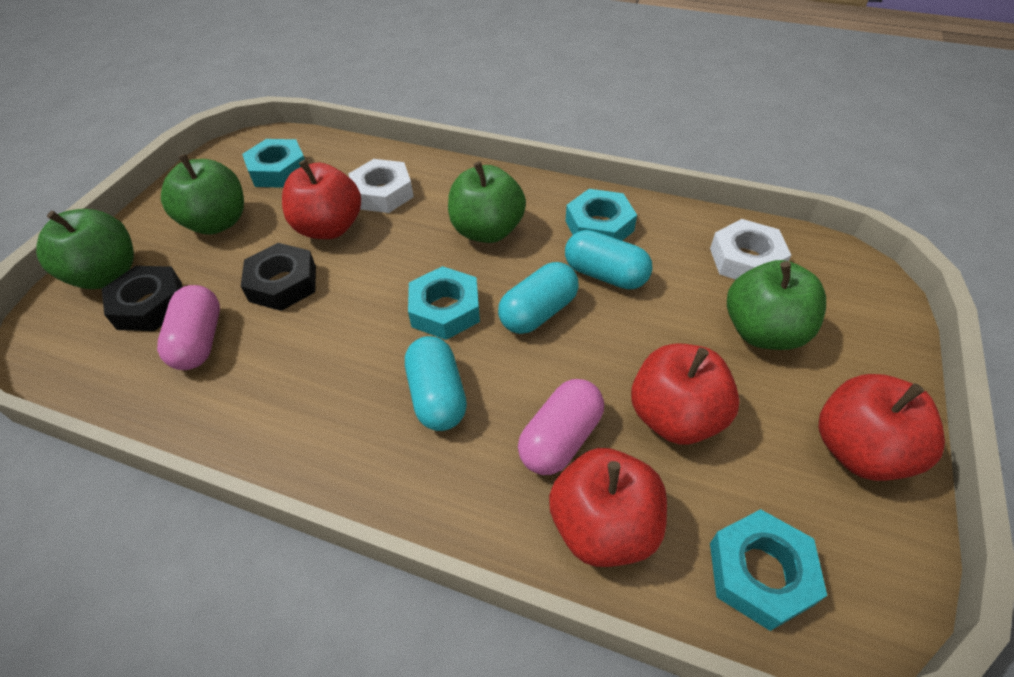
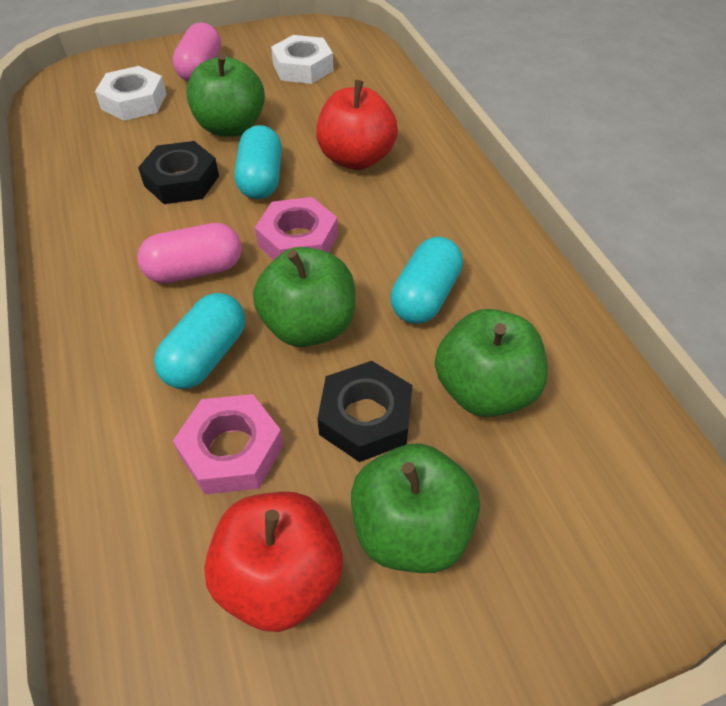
pink nut: none = 0 -> [173,394,284,494] [255,197,338,260] = 2
red apple: [282,160,361,239] [549,448,667,567] [631,343,740,445] [819,374,945,481] = 4 -> [204,492,343,632] [316,80,398,170] = 2
turquoise nut: [242,139,305,188] [408,266,480,340] [566,189,637,241] [710,509,827,631] = 4 -> none = 0

